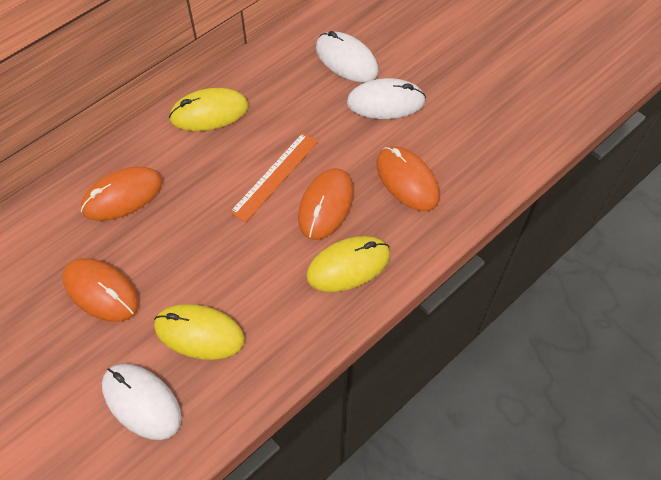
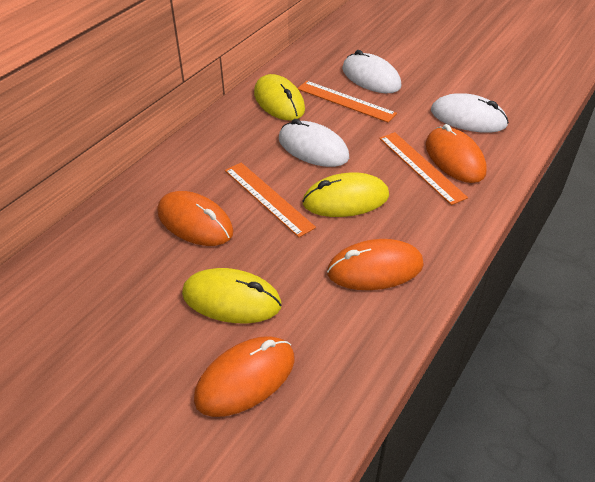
orange ruler: [230,133,318,222] = 1 -> [225,162,316,237] [297,81,397,122] [379,132,468,205] = 3

